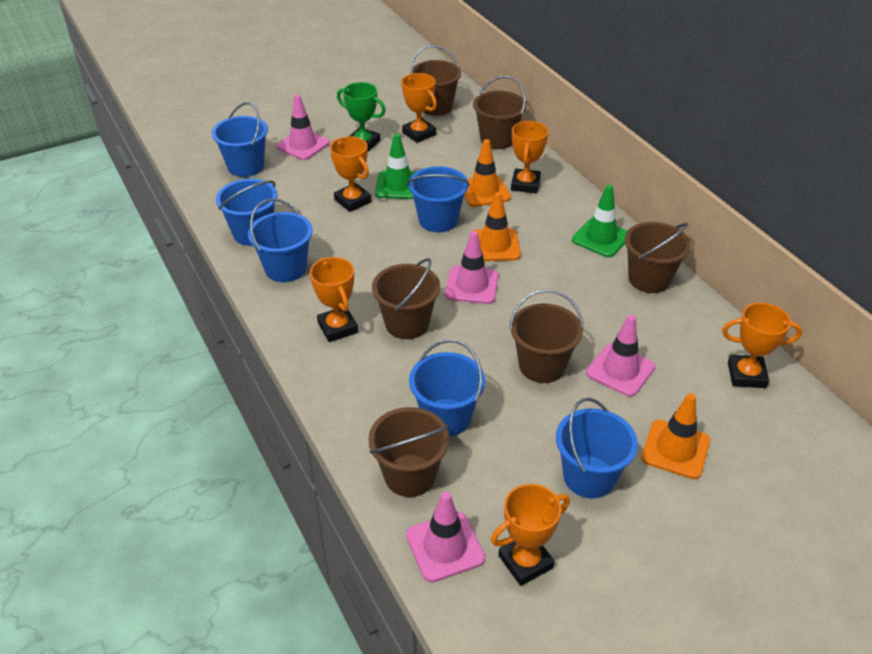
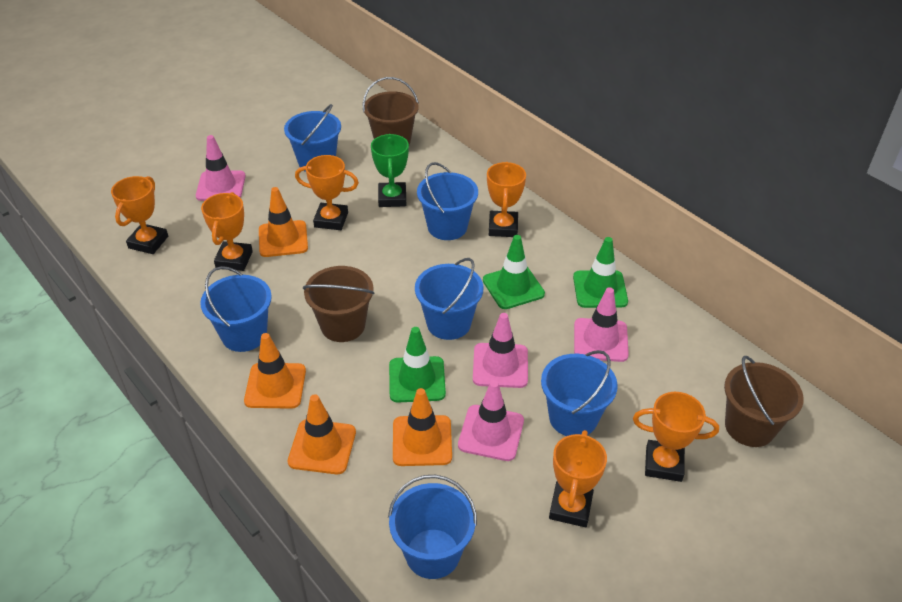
brown bucket: [368,407,450,497] [372,258,440,339] [411,45,461,116] [473,76,527,149] [509,289,584,383] [625,222,691,293] = 6 -> [303,266,374,342] [363,77,419,145] [724,356,804,447] = 3
green traffic cone: [375,134,416,199] [572,185,627,257] = 2 -> [389,327,446,402] [483,235,545,309] [573,237,628,308] = 3
orange traffic cone: [464,139,511,207] [471,192,521,261] [641,394,710,479] = 3 -> [244,333,306,409] [259,187,308,257] [288,394,356,474] [393,388,452,466] = 4

